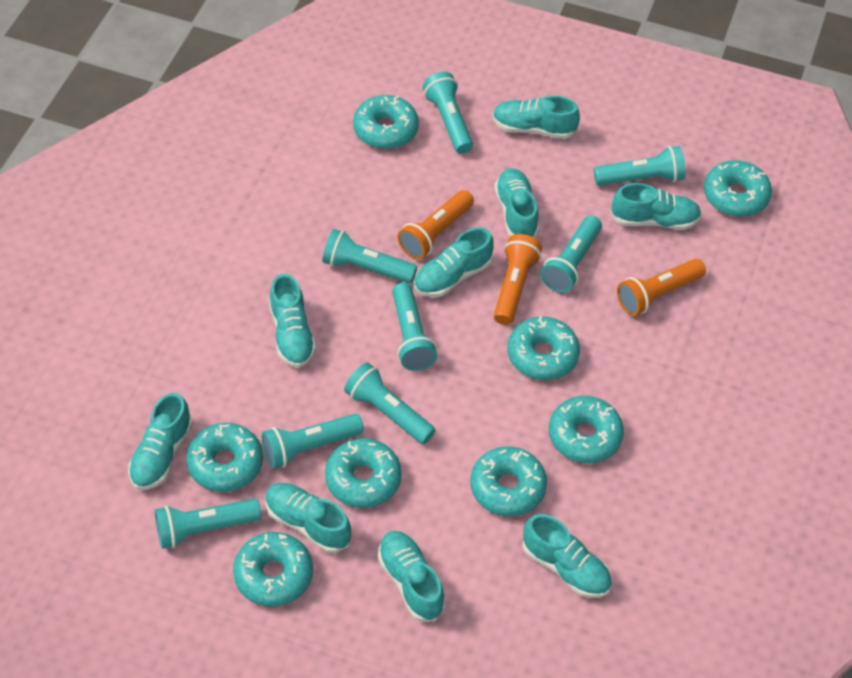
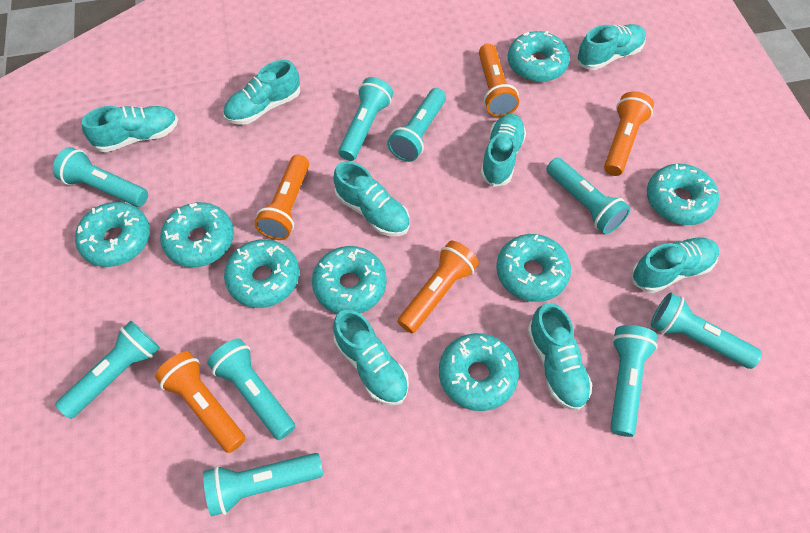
orange flashlight: [398,190,474,260] [493,234,542,325] [617,259,706,316] = 3 -> [155,351,246,453] [254,155,309,240] [397,241,479,333] [479,44,519,117] [604,91,654,176] = 5
turquoise flashlight: [155,499,262,549] [262,414,364,469] [322,229,417,283] [344,362,435,444] [392,283,437,371] [423,72,473,154] [540,216,602,293] [594,146,685,186] = 8 -> [53,147,148,207] [55,321,160,419] [203,453,323,516] [207,338,295,440] [338,77,393,161] [387,88,446,162] [546,158,630,234] [610,325,658,437] [651,293,762,369] = 9
turquoise shoe: [128,393,193,490] [266,483,351,553] [269,274,316,368] [378,531,445,621] [414,227,494,297] [492,96,580,139] [495,168,539,238] [522,514,612,598] [611,183,702,230] = 9 -> [82,106,178,152] [223,60,300,125] [333,161,410,236] [333,310,409,406] [480,114,526,187] [527,303,593,411] [576,24,646,70] [631,237,719,293] = 8

